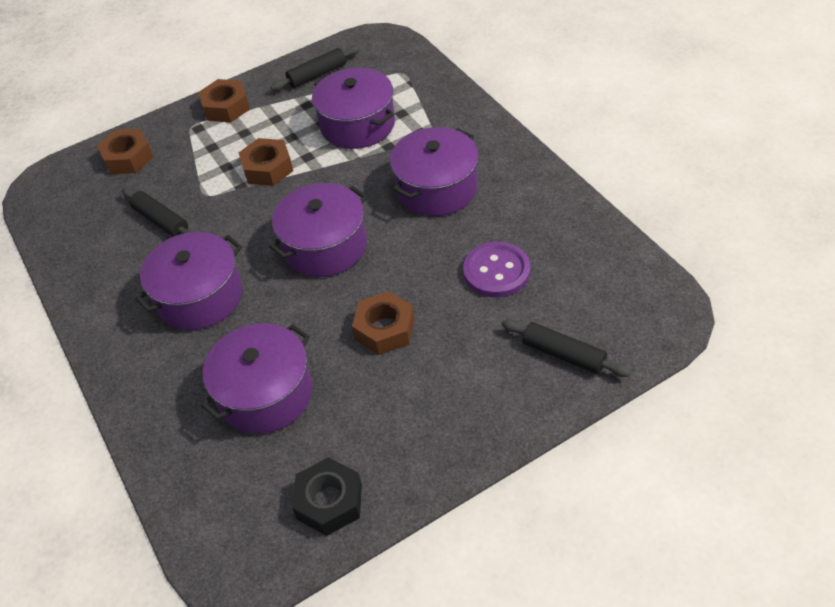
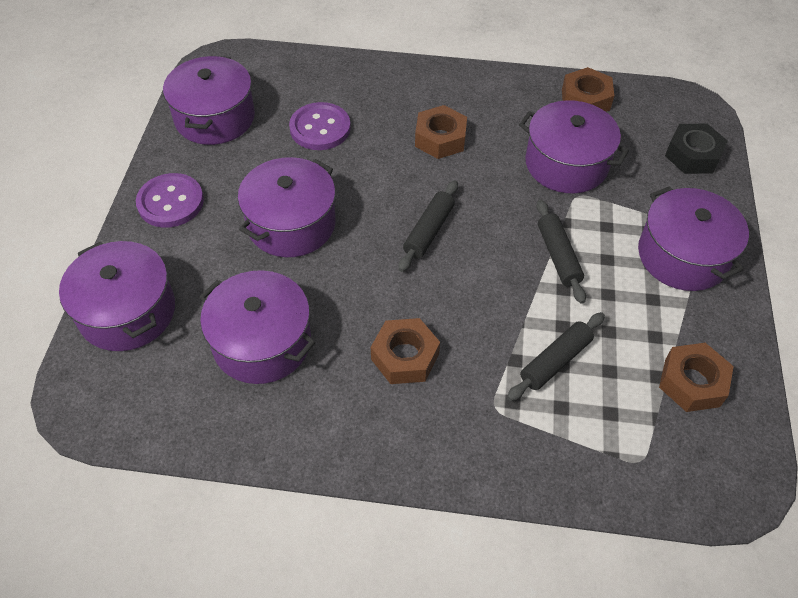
purple button: [463,242,530,297] = 1 -> [136,173,204,228] [289,102,351,150] = 2
purple pot: [135,232,243,330] [201,323,313,434] [269,183,367,277] [312,68,395,149] [390,127,479,216] = 5 -> [59,241,175,351] [163,56,255,145] [200,270,315,384] [238,157,336,257] [519,100,629,194] [638,186,749,291] = 6

